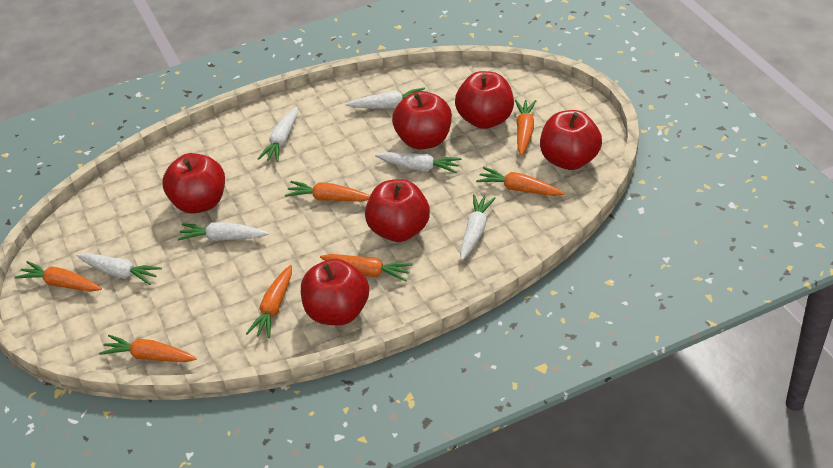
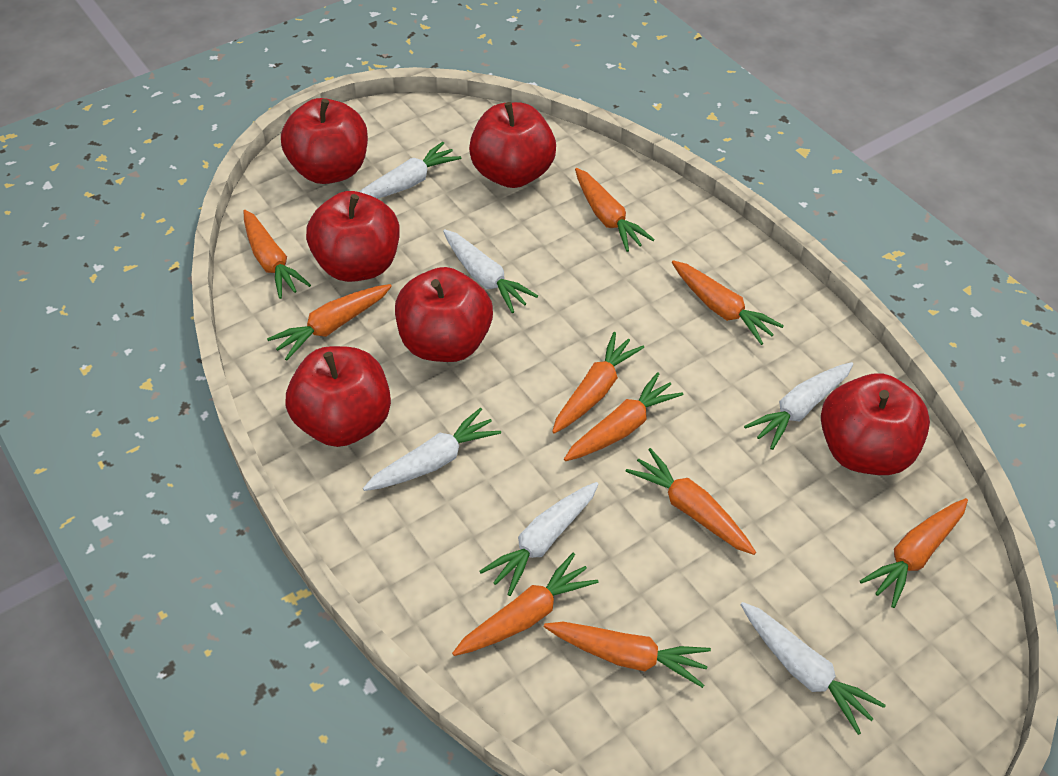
orange carrot: [15,261,102,292] [99,335,197,362] [246,265,292,338] [285,181,370,201] [320,254,413,282] [476,167,565,196] [515,100,536,156] = 7 -> [243,210,311,299] [267,284,392,361] [452,553,599,656] [544,622,711,688] [552,332,644,434] [564,372,683,461] [575,168,655,252] [625,448,756,555] [672,260,784,345] [860,498,968,608] = 10

